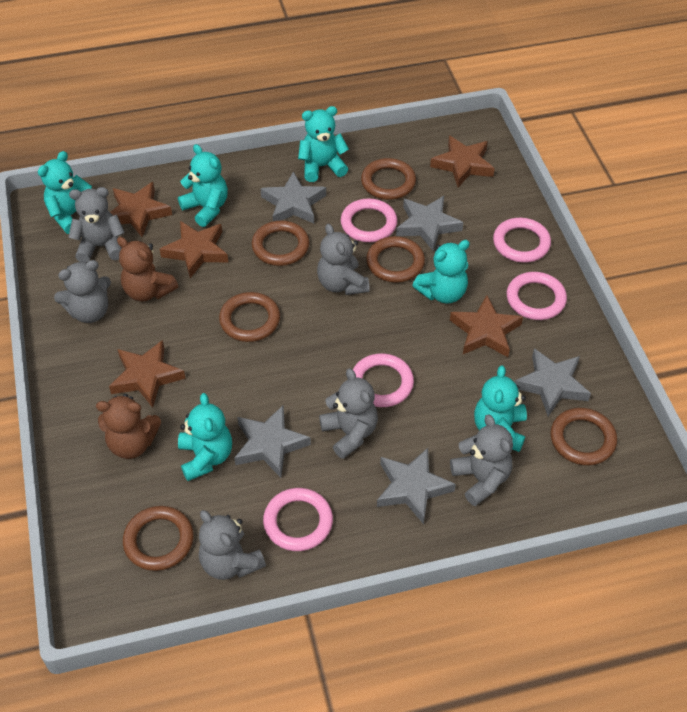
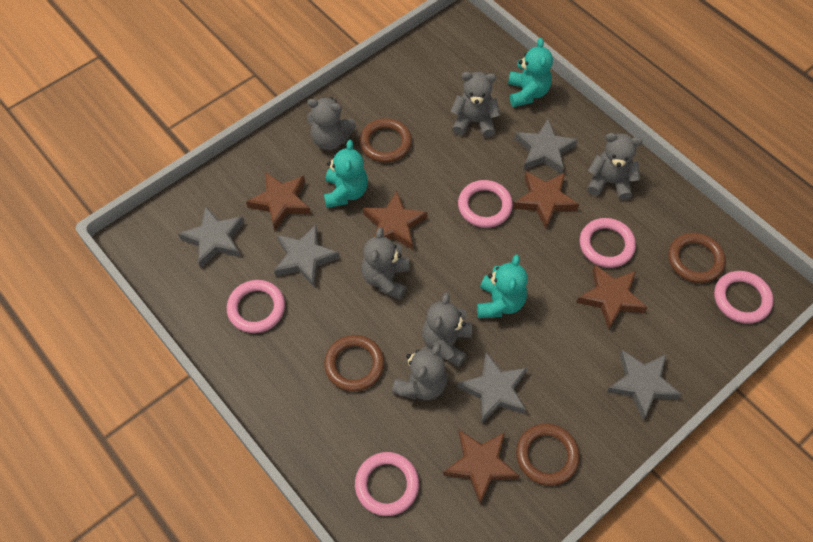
brown ring: [123,506,194,571] [219,292,280,342] [252,221,309,266] [361,158,416,200] [366,236,425,283] [550,408,617,465] = 6 -> [324,335,384,392] [360,118,412,163] [516,424,580,486] [668,233,726,283] = 4
brown teddy bear: [96,394,161,459] [117,237,178,301] = 2 -> none = 0
turquoise teddy bear: [38,151,92,234] [178,144,228,227] [178,393,232,481] [298,106,349,182] [412,240,470,304] [474,365,527,452] = 6 -> [324,140,368,208] [477,255,528,318] [508,38,553,107] = 3

